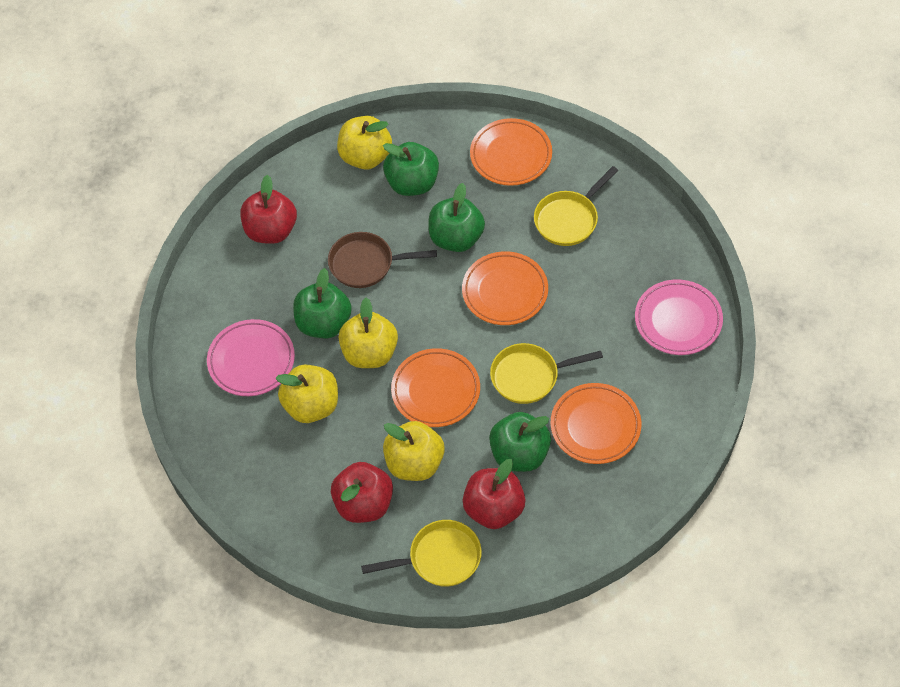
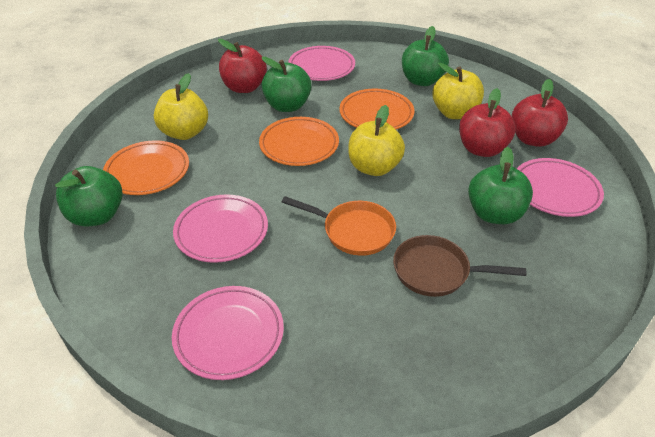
orange pan: none = 0 -> [282,196,396,256] = 1
orange plate: [391,348,480,427] [462,251,548,325] [470,118,552,186] [551,383,641,464] = 4 -> [103,140,189,195] [259,117,339,166] [339,89,414,129] = 3
pink plate: [207,319,295,396] [635,279,723,355] = 2 -> [172,286,284,380] [173,194,268,263] [288,46,355,81] [517,158,604,217] = 4
yellow apple: [276,364,338,423] [337,116,392,170] [338,298,398,368] [383,421,445,481] = 4 -> [154,73,208,140] [348,105,405,176] [433,63,484,119] = 3
yellow pan: [361,520,482,587] [490,343,603,404] [534,166,618,246] = 3 -> none = 0

